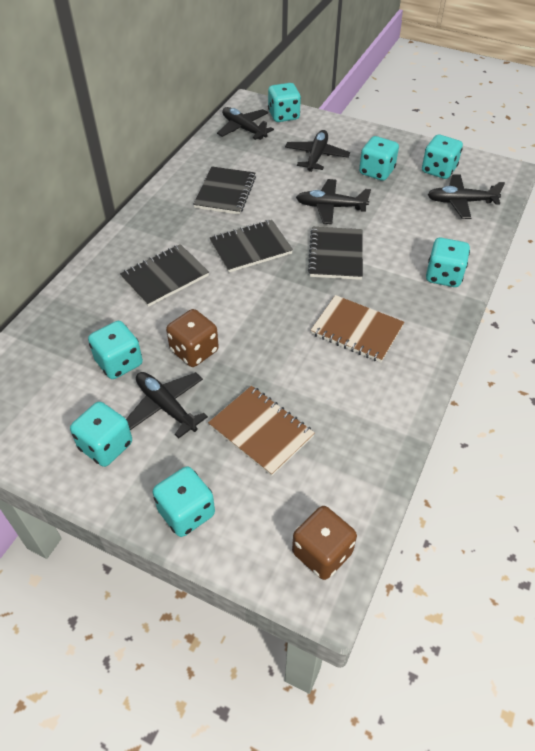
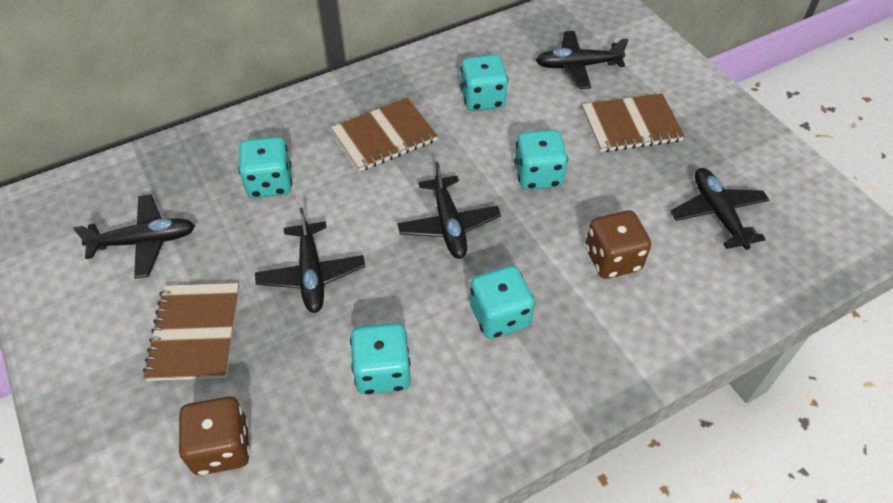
black notebook: [120,244,209,307] [193,167,256,215] [209,220,293,273] [308,227,363,280] = 4 -> none = 0
brown notebook: [208,386,315,476] [311,295,404,362] = 2 -> [143,283,239,381] [331,98,438,172] [582,94,685,152] = 3
turquoise dice: [70,402,132,467] [88,321,143,379] [152,466,215,537] [268,83,301,122] [359,136,399,181] [422,135,463,179] [426,238,470,287] = 7 -> [238,137,292,198] [350,323,411,395] [460,54,508,111] [470,265,534,339] [514,130,568,190] = 5

